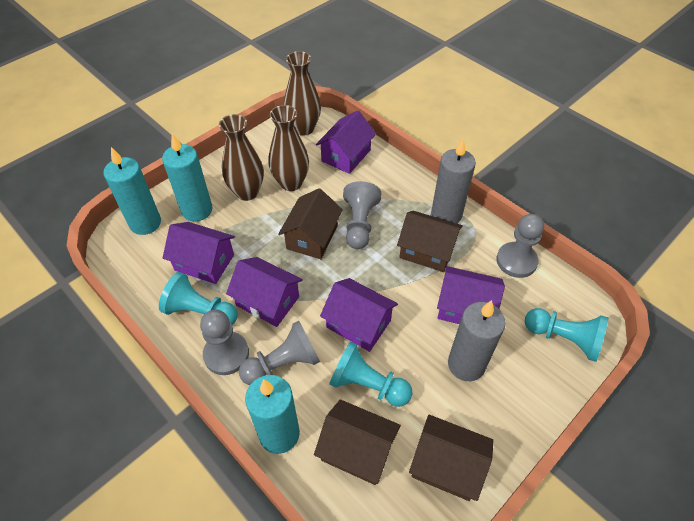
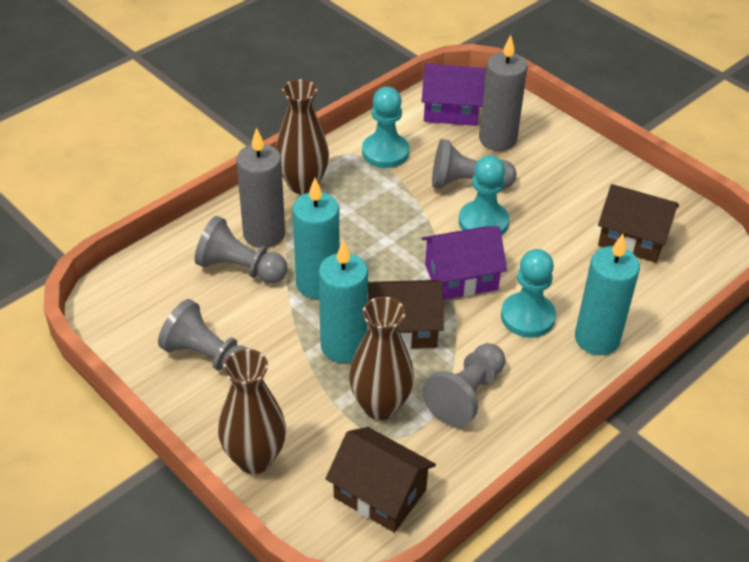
brown house: [278,188,343,259] [314,399,401,485] [397,211,463,272] [409,415,494,501] = 4 -> [325,427,436,533] [368,280,444,350] [598,184,679,263] = 3
purple house: [163,222,235,284] [226,257,303,327] [316,110,376,174] [320,278,398,352] [437,266,505,324] = 5 -> [421,63,486,126] [422,226,507,300] = 2

